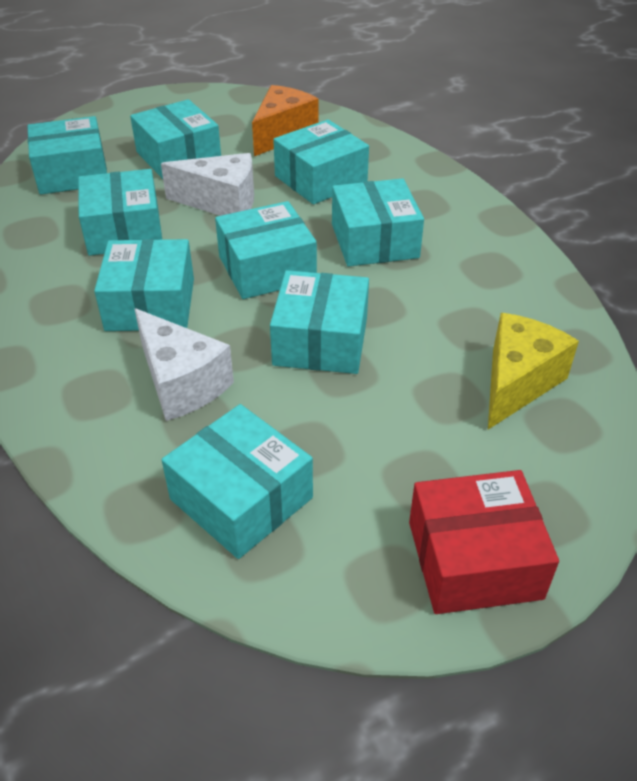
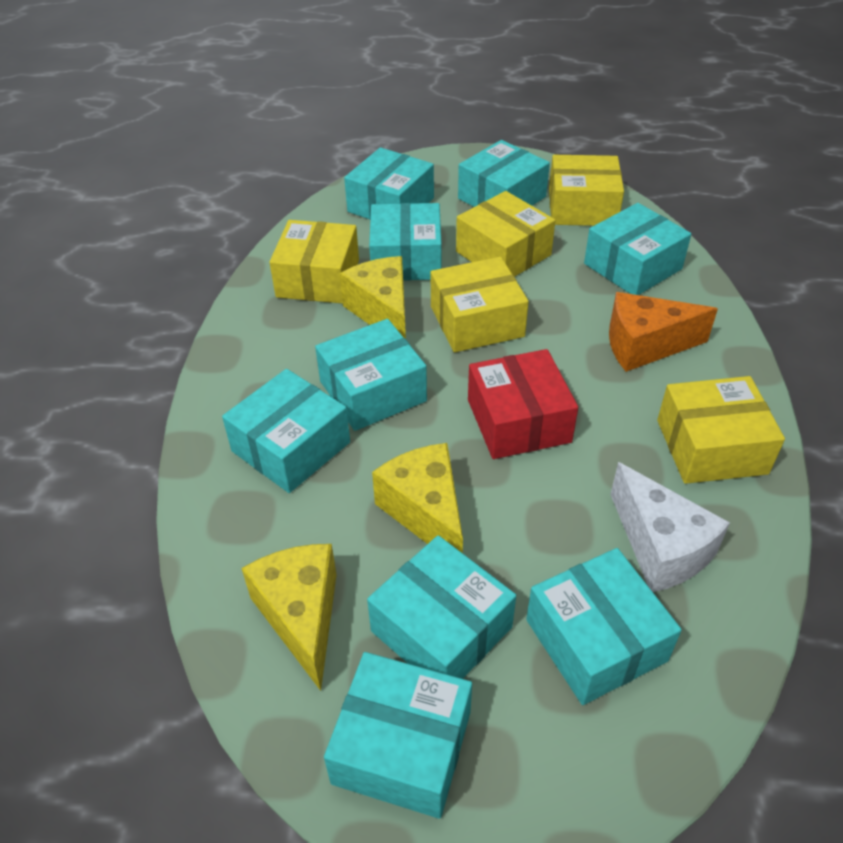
white cheese: [134,308,234,421] [161,153,254,216] = 2 -> [610,462,730,592] = 1
yellow box: none = 0 -> [269,220,359,304] [431,257,529,352] [456,191,555,277] [549,155,624,226] [657,376,785,484] = 5
yellow cheese: [488,313,579,430] = 1 -> [241,544,337,691] [340,256,406,339] [372,443,463,553] = 3

